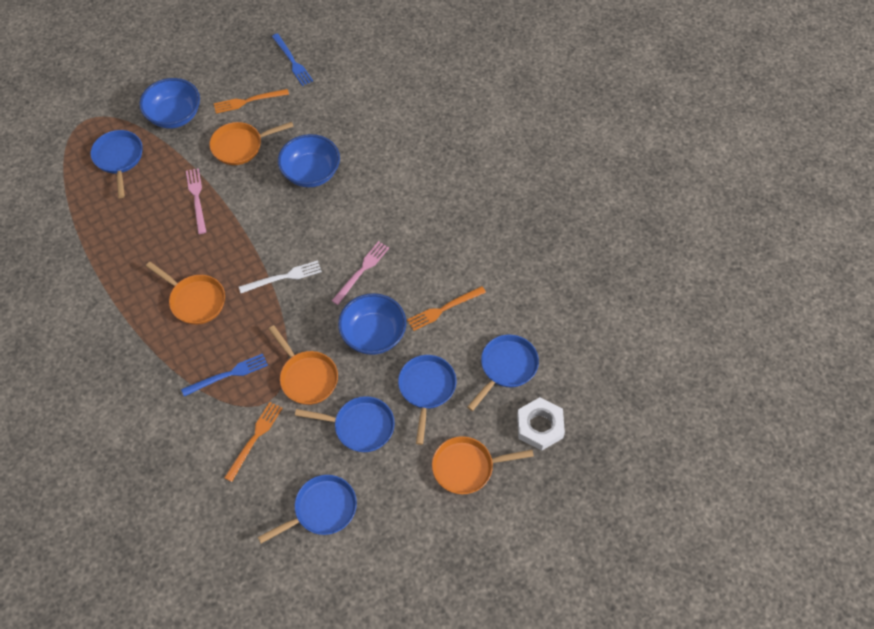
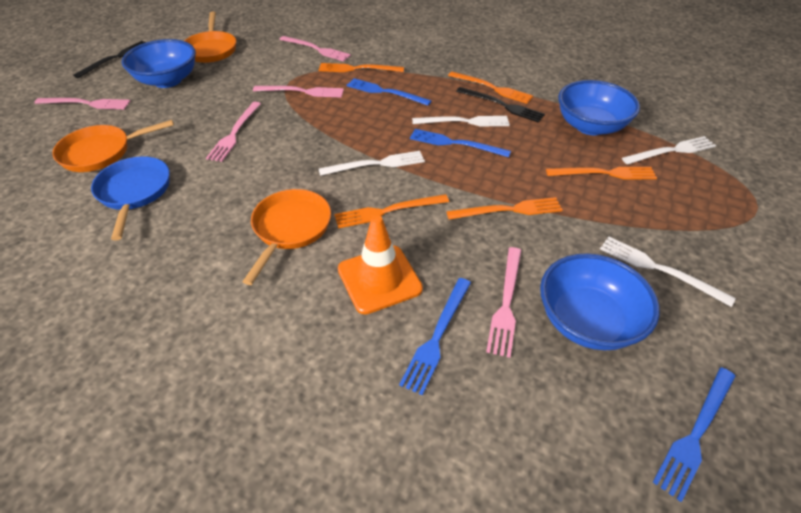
black fork: none = 0 -> [73,41,146,78] [456,87,545,123] = 2
blue fork: [181,353,268,396] [272,33,313,86] = 2 -> [346,78,432,106] [399,278,471,395] [410,129,511,157] [653,367,736,502] = 4
blue pan: [91,130,143,198] [258,475,357,543] [295,396,395,452] [398,355,456,445] [467,335,539,411] = 5 -> [91,156,170,240] = 1
orange fork: [214,89,289,114] [224,402,283,482] [407,286,486,331] = 3 -> [319,63,404,72] [334,194,449,228] [446,197,563,220] [448,72,533,104] [546,167,657,180] = 5
orange pan: [146,262,225,325] [210,122,294,165] [269,325,338,405] [432,436,534,494] = 4 -> [52,120,174,172] [184,11,236,63] [242,189,331,285] = 3
orange traffic cone: none = 0 -> [338,215,423,315] = 1
pink fork: [186,168,206,234] [332,241,389,305] = 2 -> [34,98,130,109] [206,102,261,162] [253,86,344,98] [279,36,351,61] [486,247,521,358] = 5
white fork: [239,260,322,293] = 1 -> [319,151,425,176] [412,116,510,127] [600,237,736,307] [622,136,716,164] = 4
white nut: [517,397,565,451] = 1 -> none = 0

